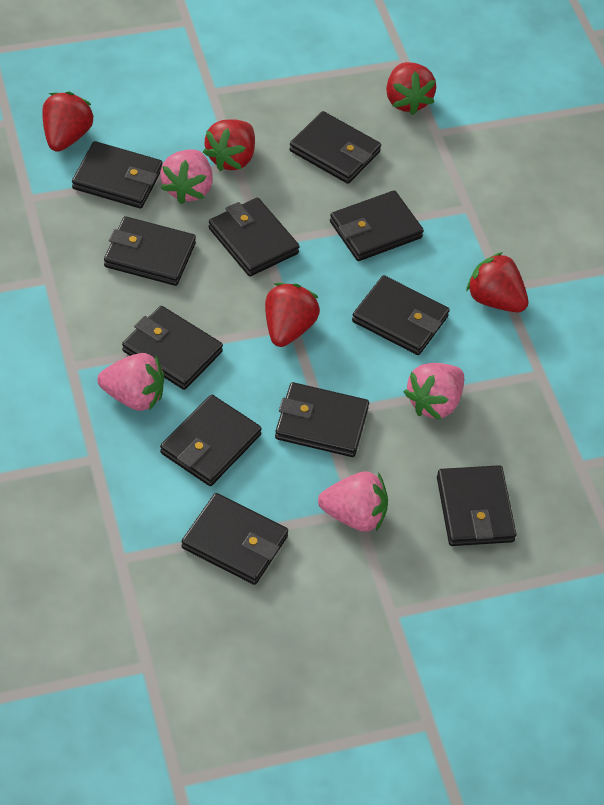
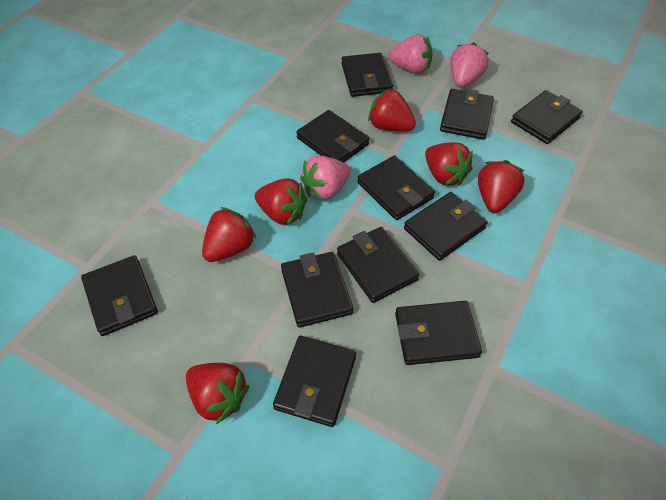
pink strawberry: [97,353,164,411] [160,149,213,204] [318,471,388,532] [404,363,464,420] = 4 -> [300,155,351,201] [388,34,433,74] [450,42,489,87] = 3
red strawberry: [42,92,94,152] [203,119,255,171] [265,283,320,347] [386,62,436,115] [466,252,528,312] = 5 -> [186,363,250,424] [202,207,256,262] [255,178,307,225] [368,88,416,131] [425,143,473,186] [478,160,525,213] = 6

